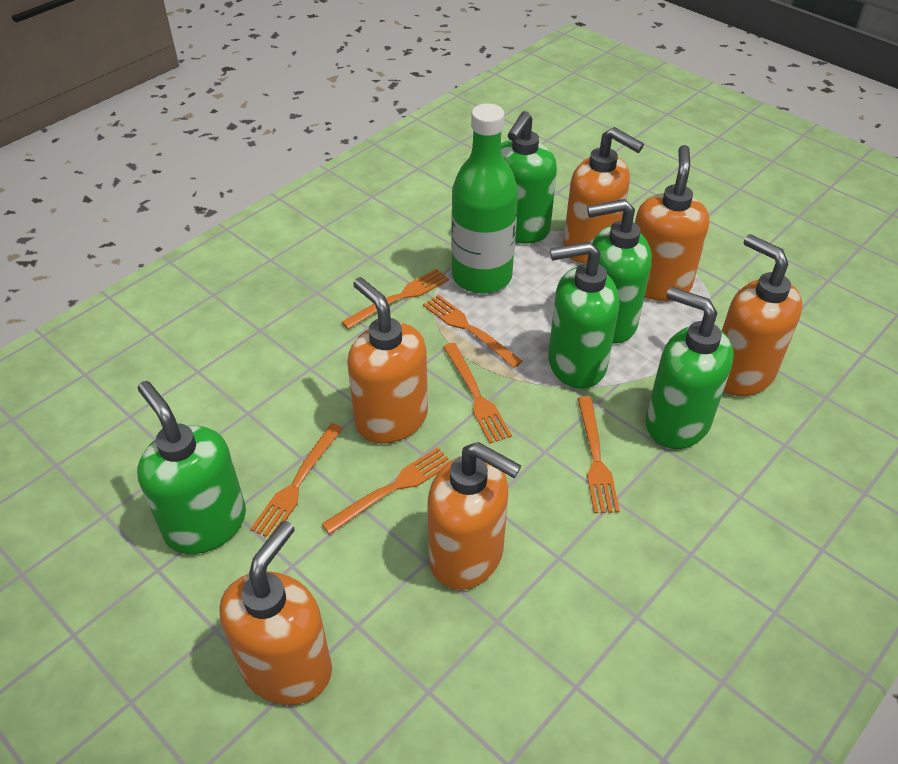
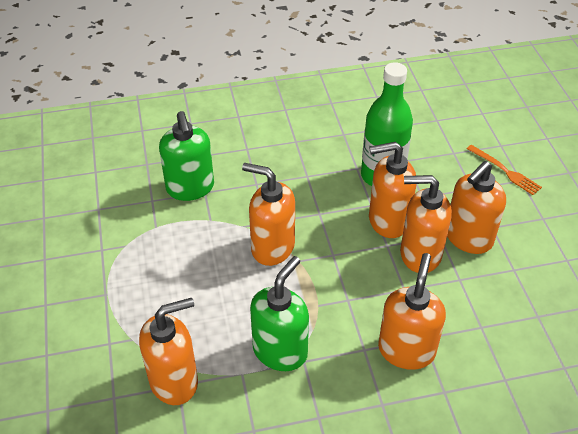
green soap dispenser: [137,381,246,554] [501,111,557,243] [548,242,619,389] [587,199,652,344] [646,286,734,449] = 5 -> [159,111,214,201] [250,256,309,371] = 2
orange fork: [250,423,343,537] [322,447,451,534] [342,269,449,329] [423,295,522,368] [443,343,512,444] [577,396,620,513] = 6 -> [467,145,542,195] = 1

